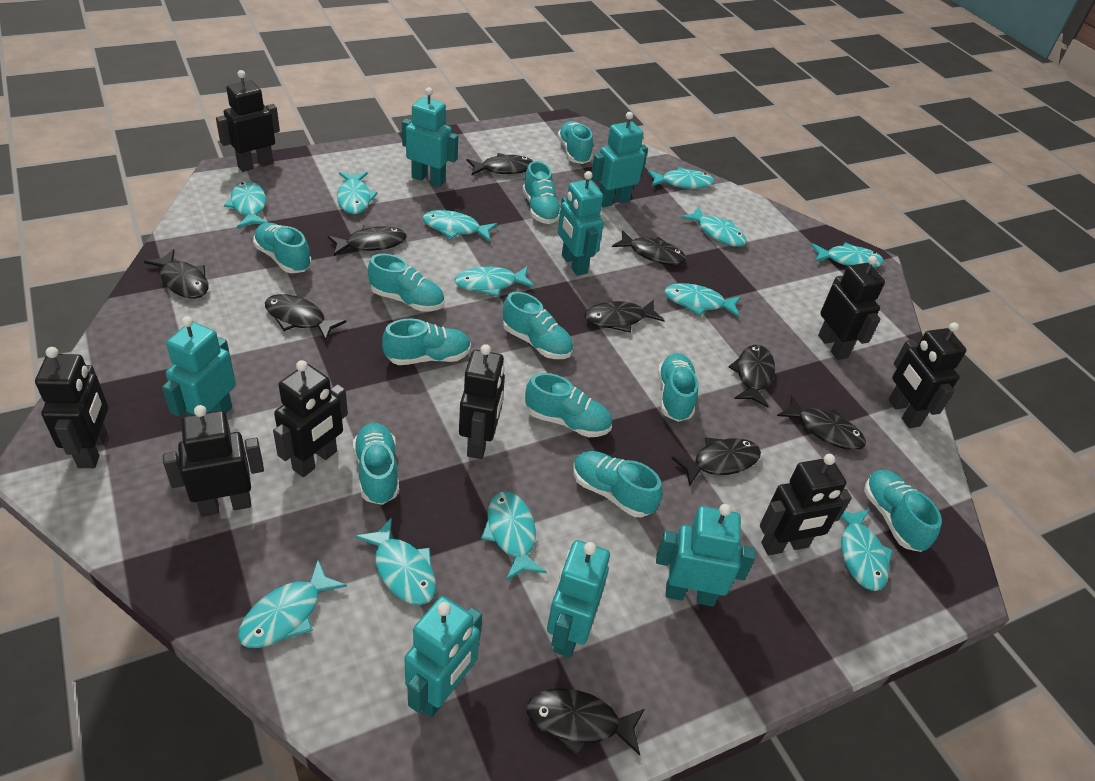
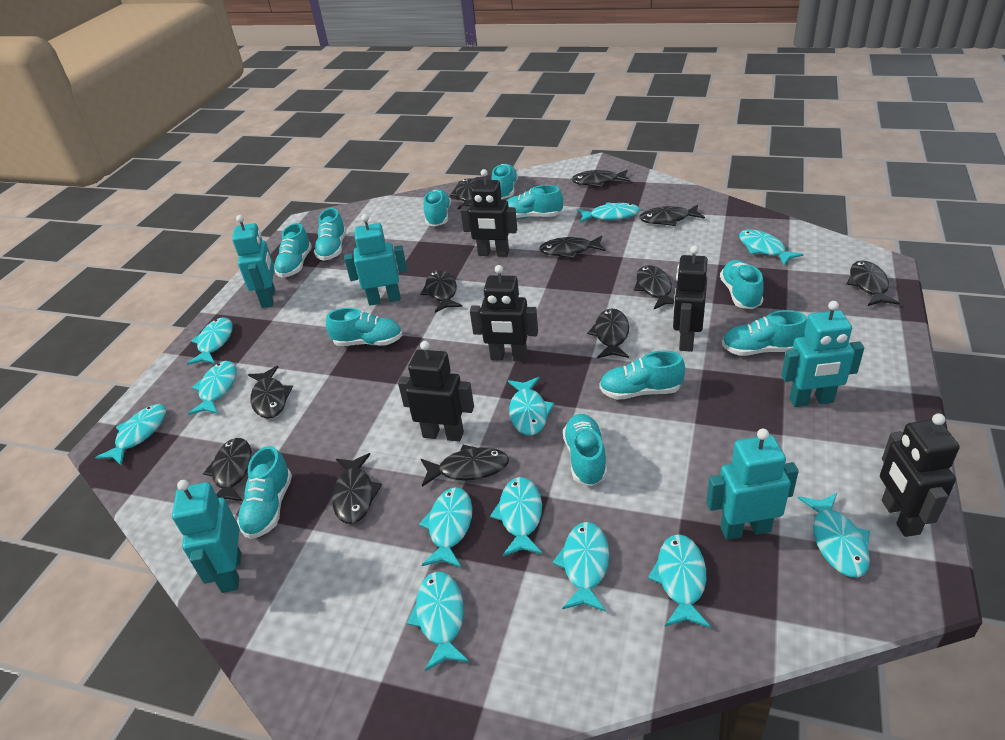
black fish: [144,249,209,299] [265,294,347,341] [328,225,407,256] [467,153,533,176] [526,688,645,757] [584,300,665,333] [612,230,686,265] [671,437,761,486] [729,345,775,407] [777,395,866,450] = 10 -> [203,438,252,501] [248,366,293,419] [332,453,382,524] [420,270,462,313] [421,445,509,487] [450,178,476,209] [539,236,606,259] [571,170,630,188] [587,308,629,359] [634,265,674,309] [639,205,705,226] [846,260,900,306] = 12
black robot: [35,347,108,468] [163,405,264,517] [216,70,280,172] [273,360,348,477] [459,344,505,459] [760,454,852,555] [818,256,885,360] [888,322,966,428] = 8 -> [398,341,474,442] [460,169,517,257] [470,265,538,361] [673,246,708,352] [880,414,959,537] = 5
turquoise robot: [162,316,236,417] [402,87,458,187] [404,596,482,717] [547,540,610,658] [558,171,604,276] [591,112,648,207] [656,504,756,607] = 7 -> [172,480,241,593] [232,215,275,308] [344,214,407,306] [706,429,799,540] [781,301,864,407] = 5

